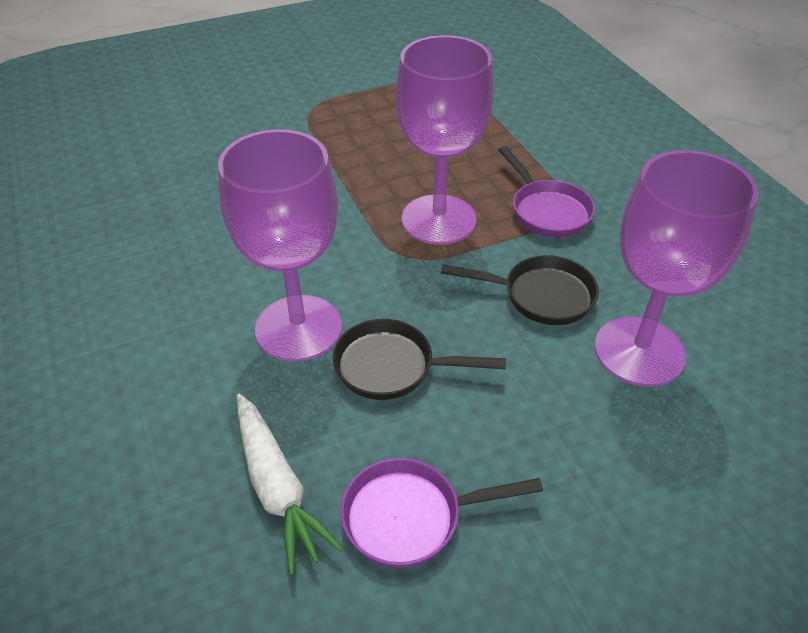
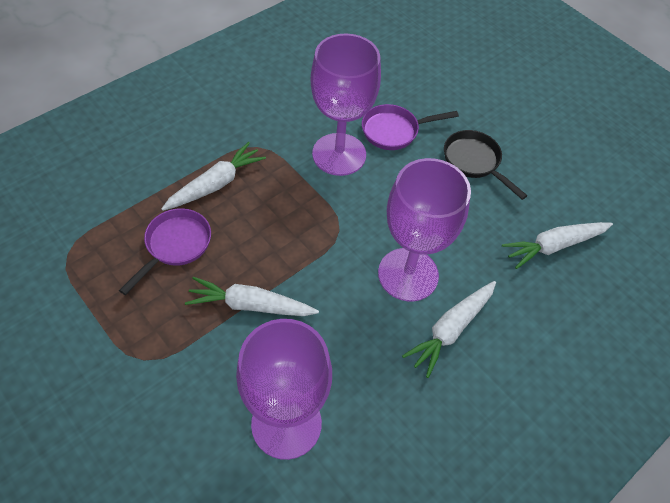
black pan: [333,319,506,400] [441,255,599,325] = 2 -> [444,130,527,200] = 1
white carrot: [237,394,343,575] = 1 -> [161,142,266,211] [185,277,319,316] [402,281,496,378] [502,222,613,269] = 4

